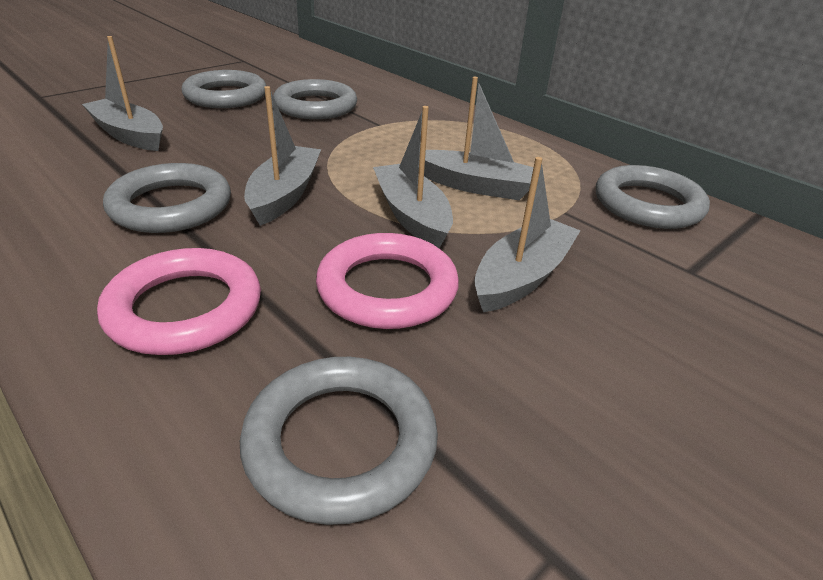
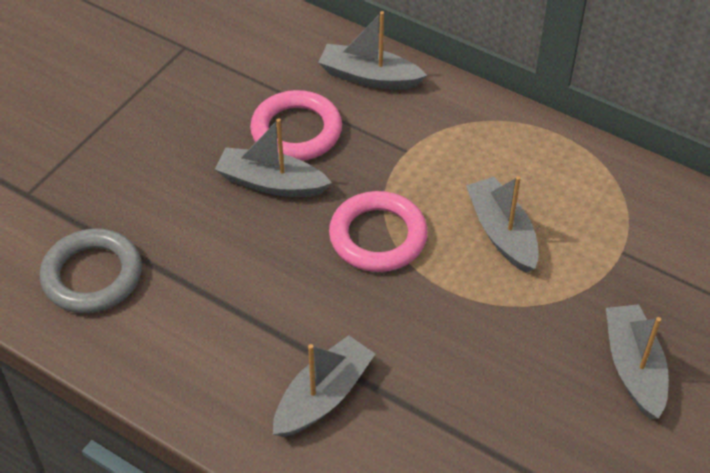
grey ring: [103,163,231,233] [182,70,266,108] [240,357,438,525] [273,79,357,119] [596,165,710,229] = 5 -> [40,229,142,313] = 1

